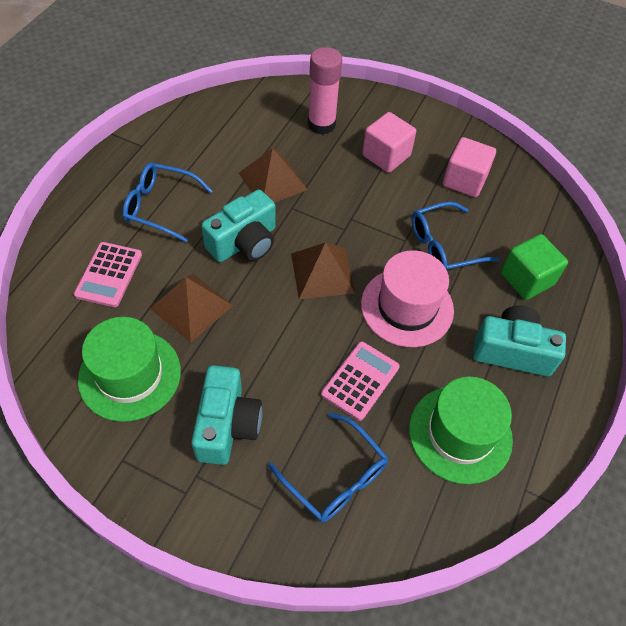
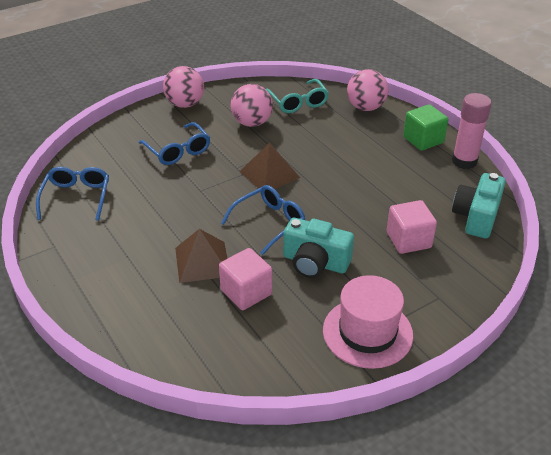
brown pyramid: [150,273,233,343] [239,148,308,203] [291,242,355,299] = 3 -> [175,229,227,283] [239,143,300,189] = 2
green hat: [78,317,181,422] [409,377,513,484] = 2 -> none = 0
pink ball: none = 0 -> [163,66,204,108] [231,84,273,127] [347,69,388,111] = 3
pink calculator: [74,242,142,307] [321,341,400,421] = 2 -> none = 0
turquoise camera: [191,365,262,465] [201,189,276,262] [473,306,566,376] = 3 -> [283,218,354,278] [452,173,506,239] = 2
turquoise glasses: none = 0 -> [266,79,329,113] = 1

